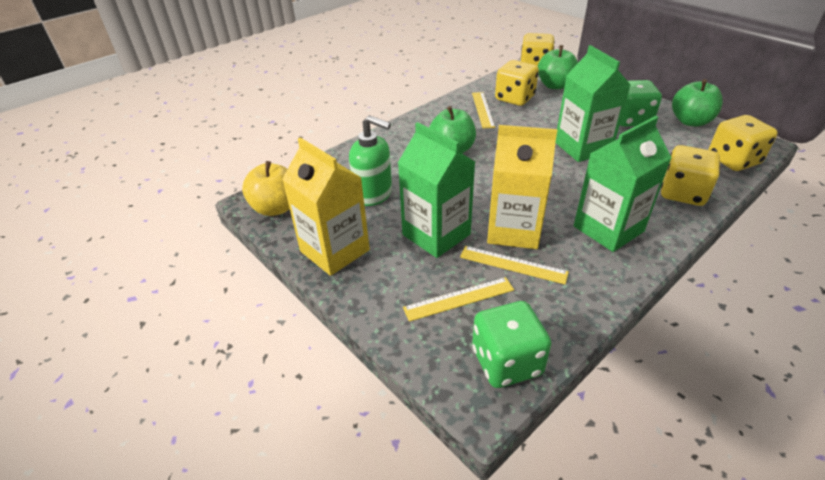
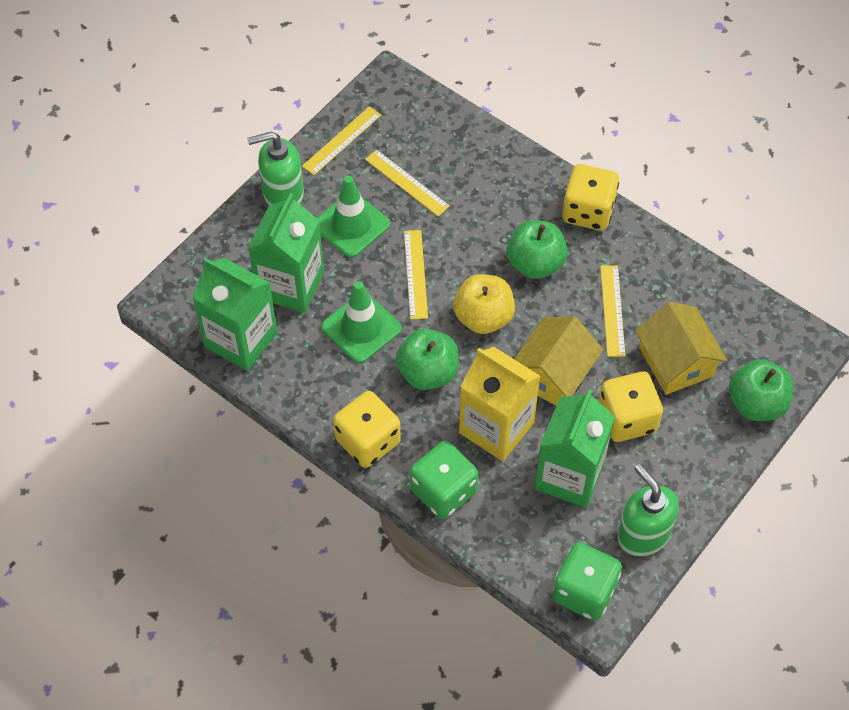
green soap dispenser: [349,115,392,206] = 1 -> [247,131,304,205] [617,464,679,557] = 2
green traffic cone: none = 0 -> [317,176,390,258] [321,281,402,363] = 2
yellow carton: [282,137,370,276] [487,125,557,249] = 2 -> [459,346,541,461] = 1
yellow dice: [495,60,539,106] [521,33,555,66] [661,145,720,206] [708,115,778,171] = 4 -> [333,391,401,468] [562,164,619,231] [599,371,663,442] = 3
yellow house: none = 0 -> [514,317,603,406] [635,302,728,395] = 2
yellow ruler: [403,277,514,322] [460,246,569,284] [472,92,495,128] = 3 -> [302,106,381,175] [365,150,450,216] [404,230,428,320] [600,265,625,357] = 4

